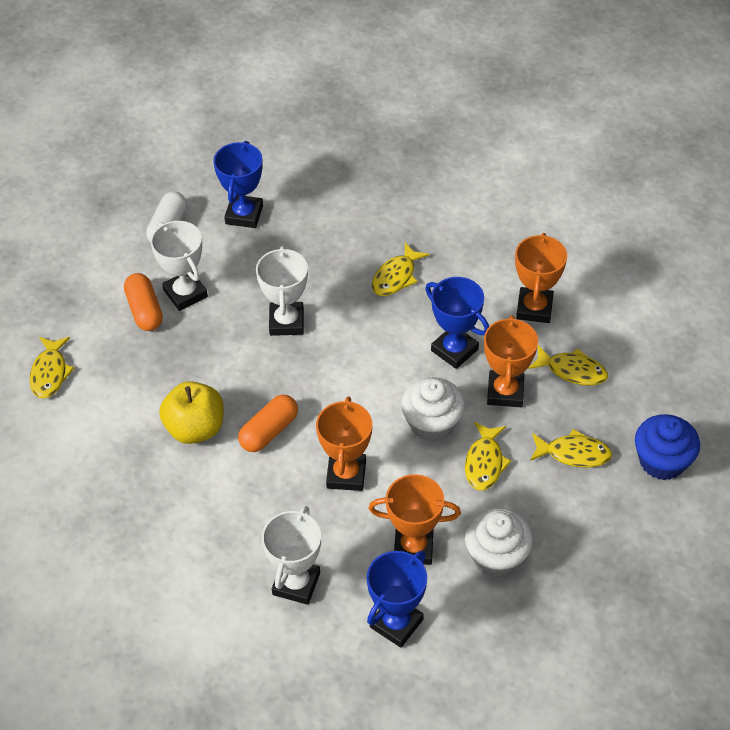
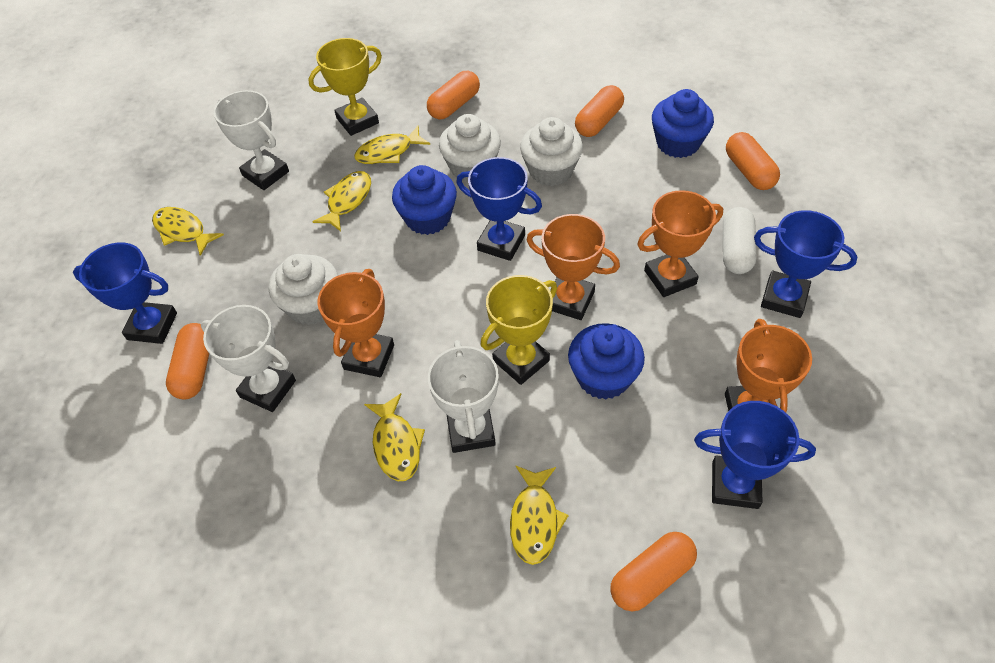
blue cupcake: [635,414,700,480] = 1 -> [392,165,457,235] [568,323,645,400] [652,89,714,158] = 3
blue trophy: [213,141,263,228] [366,551,427,648] [425,277,489,369] = 3 -> [73,242,177,344] [457,157,542,261] [694,401,816,509] [754,210,858,318] = 4
orange capsule: [124,273,163,331] [238,395,298,452] = 2 -> [166,323,209,399] [427,71,480,119] [575,85,624,137] [610,532,697,612] [726,132,780,190] = 5
white cupcake: [401,377,465,442] [465,508,533,577] = 2 -> [269,254,338,325] [439,114,501,182] [520,117,583,186] = 3
yellow apple: [159,381,224,444] = 1 -> none = 0
yellow trophy: none = 0 -> [308,38,382,136] [481,275,557,385] = 2

